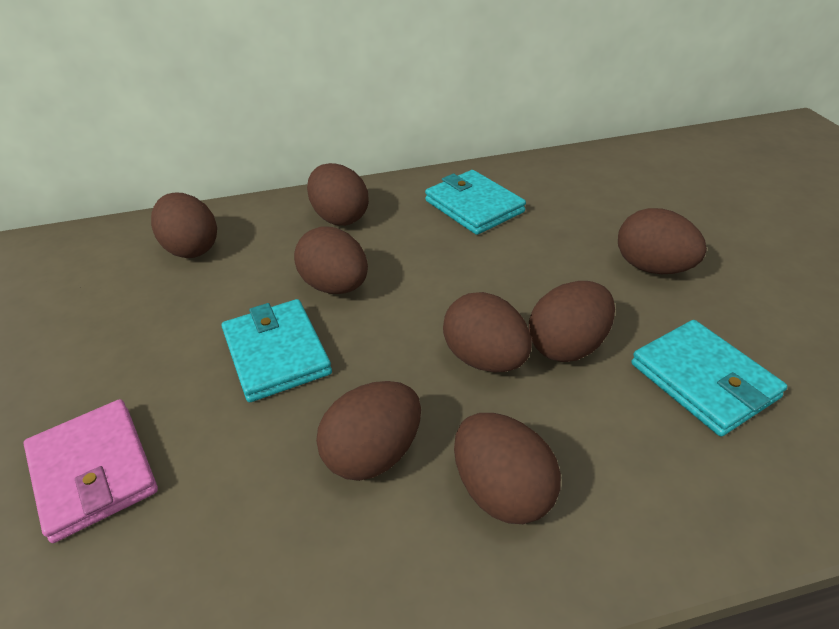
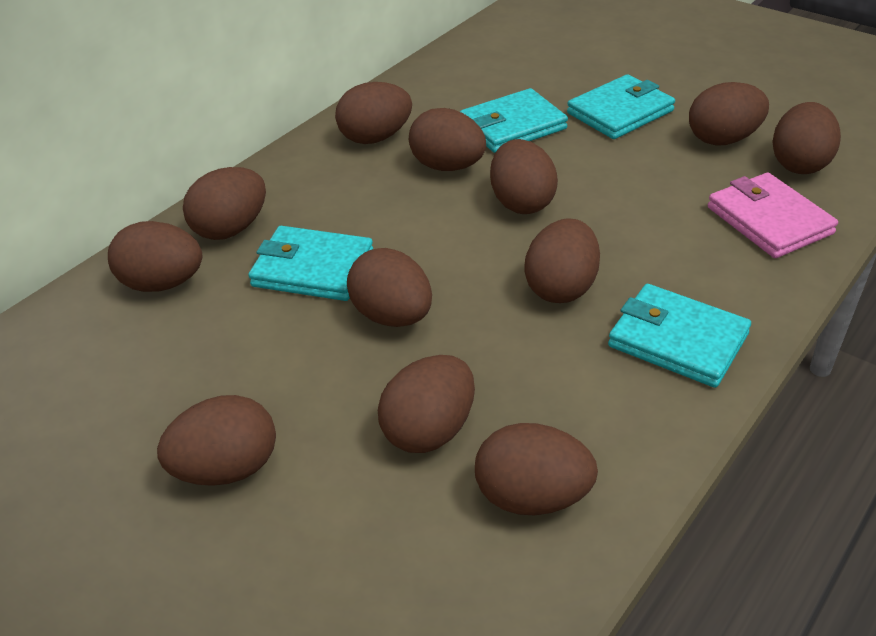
brown egg: [151,193,217,258] [294,226,368,294] [307,163,369,226] [316,381,421,481] [443,292,532,372] [454,413,561,524] [529,281,615,362] [618,208,707,274] = 8 -> [108,221,202,292] [157,395,276,486] [183,167,266,240] [335,82,412,144] [347,248,432,327] [378,355,475,453] [409,108,486,171] [475,423,598,515] [490,139,558,214] [524,218,600,303] [689,82,769,146] [772,102,841,174] = 12
turquoise wallet: [222,299,332,402] [425,170,526,235] [631,320,787,437] = 3 -> [248,226,373,301] [460,88,568,153] [567,74,675,139] [608,284,751,388] = 4

